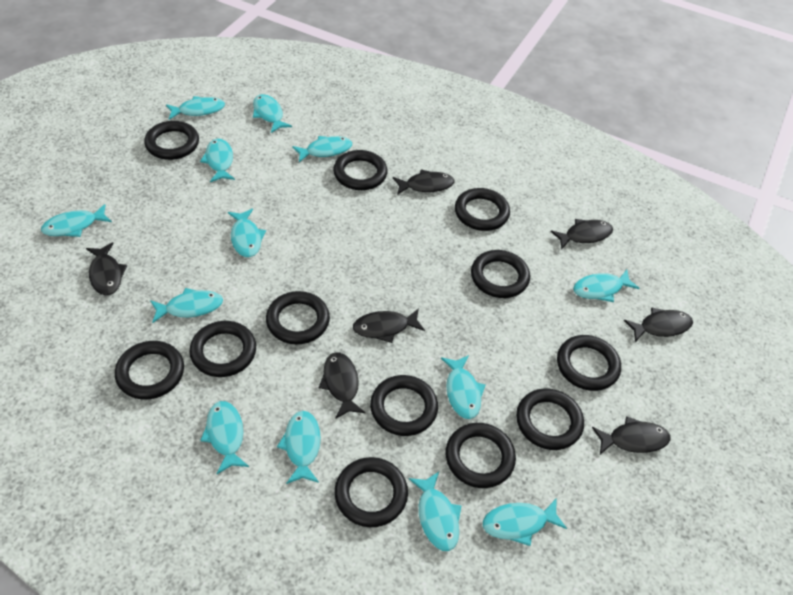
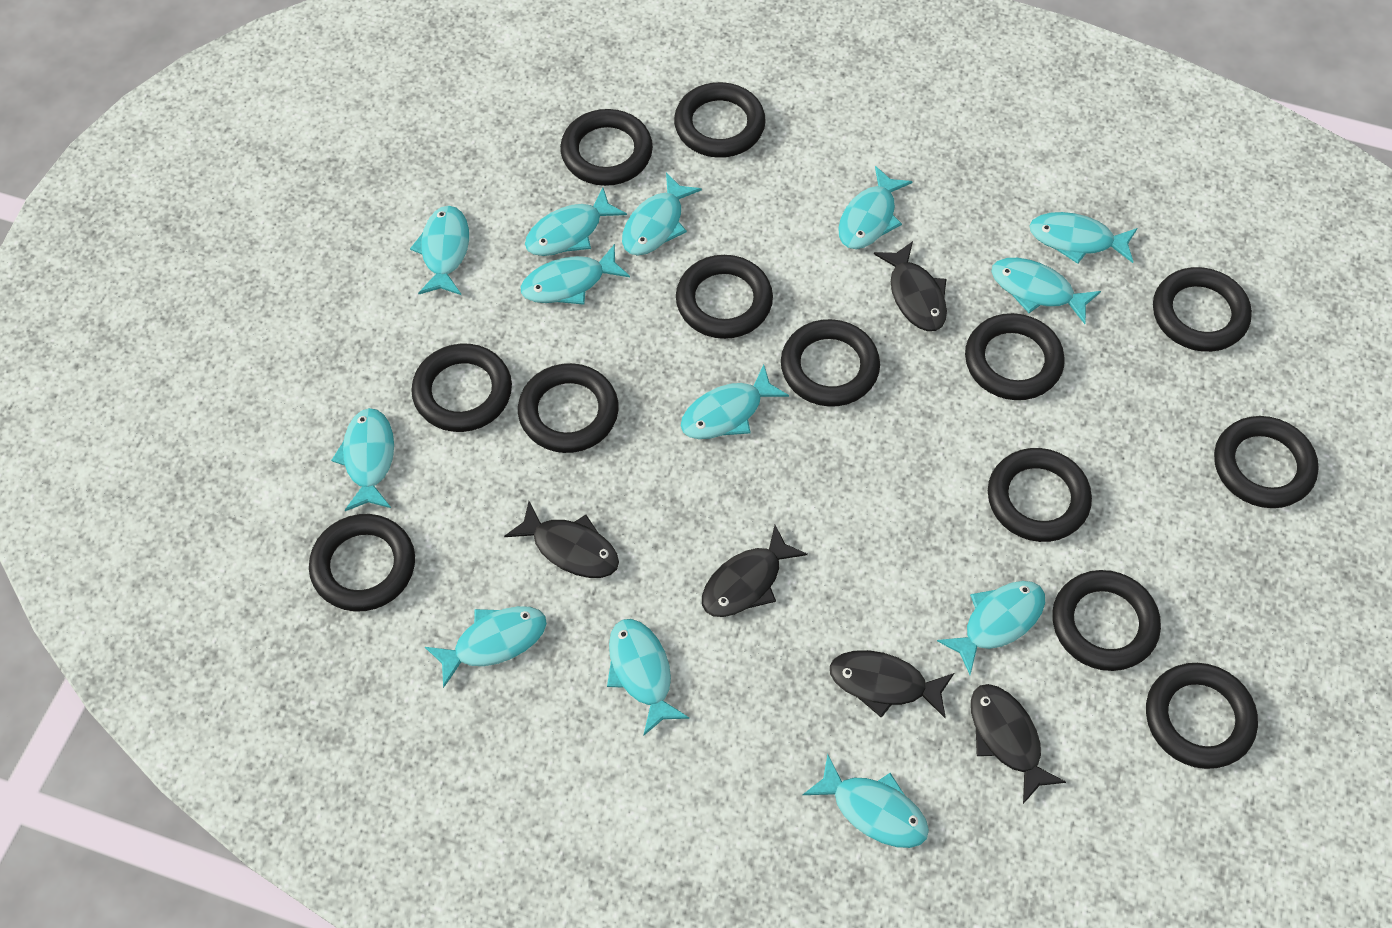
black fish: [86,242,127,295] [319,352,365,419] [353,308,425,343] [393,169,454,195] [550,219,613,249] [592,416,671,454] [624,307,693,342] = 7 -> [504,501,619,578] [702,525,808,617] [830,650,954,718] [874,241,947,331] [971,684,1066,804] = 5
black ring: [115,341,184,400] [144,121,199,160] [189,321,256,377] [266,291,330,344] [333,150,387,190] [334,457,408,527] [370,375,438,436] [445,423,516,488] [455,188,510,231] [471,250,530,298] [516,388,584,450] [557,335,621,391] = 12 -> [309,514,415,612] [411,344,512,432] [518,363,619,453] [560,109,653,186] [674,82,766,158] [676,255,773,339] [781,319,880,407] [965,313,1065,400] [988,448,1092,542] [1052,570,1161,671] [1146,663,1258,769] [1153,267,1252,352] [1214,416,1319,508] = 13

